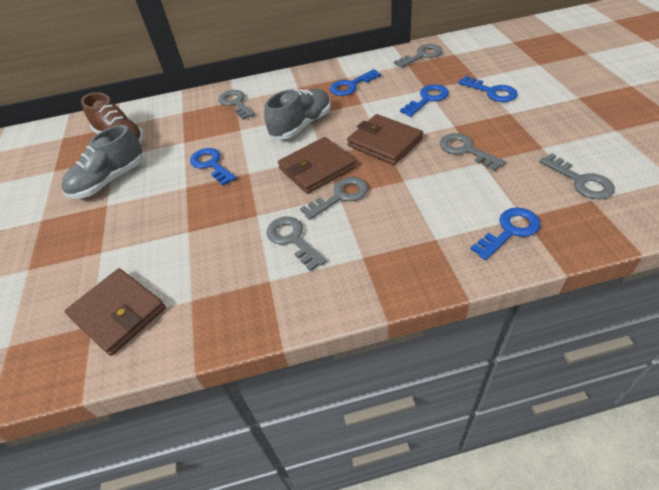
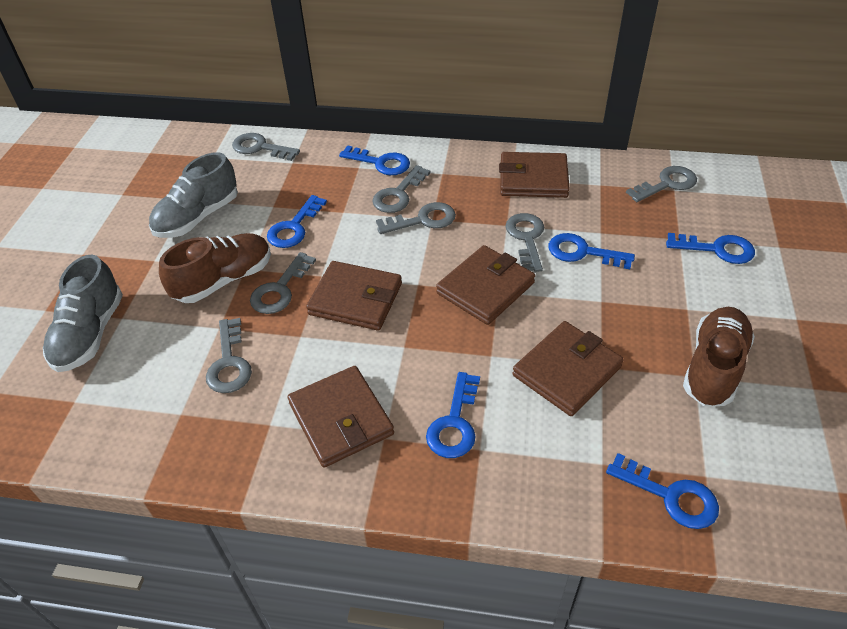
blue key: [190,148,237,186] [330,69,382,96] [400,84,449,117] [458,76,518,102] [470,207,541,260] = 5 -> [267,195,327,248] [339,145,410,175] [426,372,480,458] [549,233,635,269] [606,453,719,529] [666,233,755,264] = 6
brown shoe: [81,92,145,144] = 1 -> [159,233,271,303] [683,307,755,406] = 2
brown wallet: [65,268,166,356] [278,137,356,194] [347,114,423,165] = 3 -> [288,366,394,468] [306,261,402,331] [436,245,535,325] [499,152,570,198] [513,321,624,416] = 5
grey key: [218,90,255,120] [267,216,326,271] [300,177,368,220] [394,44,442,68] [440,133,506,171] [539,153,615,200] = 6 -> [206,318,252,393] [232,133,300,161] [250,252,316,314] [372,165,430,213] [376,202,456,234] [506,213,544,272] [626,166,697,202] = 7

